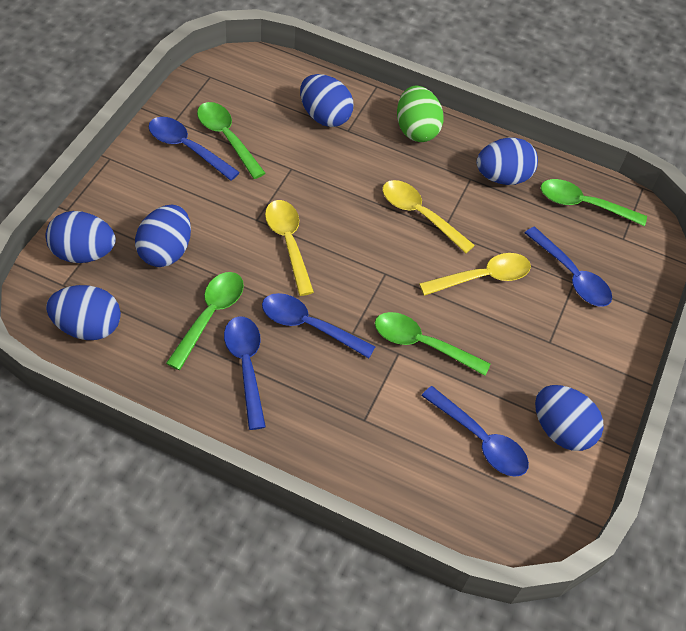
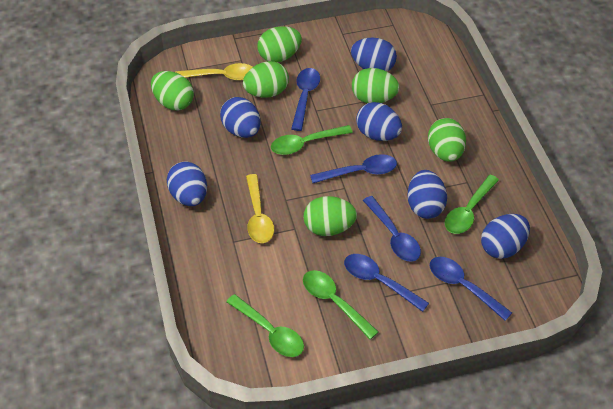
green egg: [397,86,444,142] = 1 -> [151,71,194,110] [243,61,289,98] [257,26,302,62] [304,196,357,236] [352,68,399,103] [428,118,466,162] = 6
yellow spoon: [265,200,314,296] [382,180,475,253] [419,253,531,296] = 3 -> [175,63,253,81] [246,174,274,243] = 2

